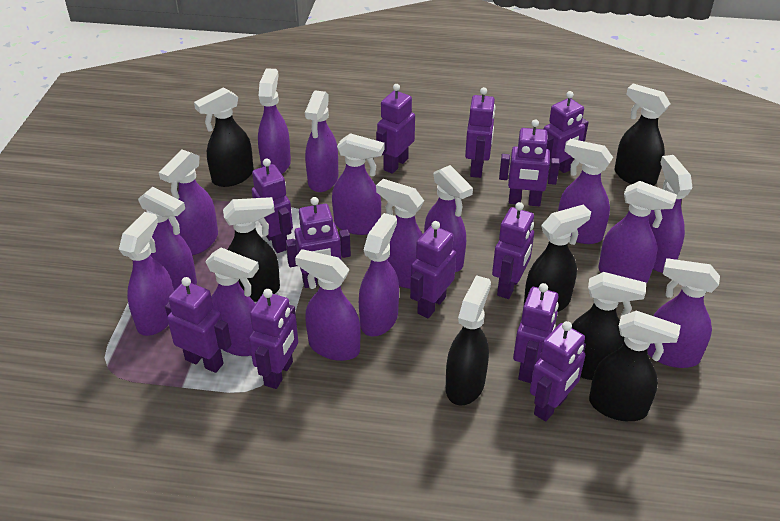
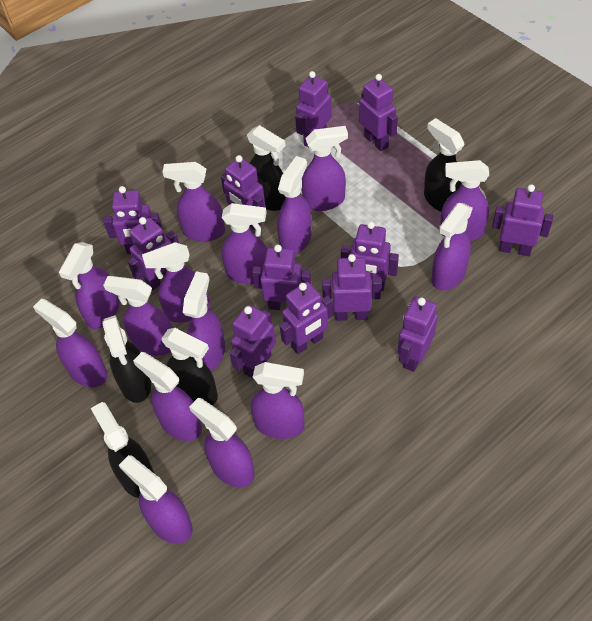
black spray bottle: [194,88,254,187] [223,197,280,302] [446,275,491,406] [524,205,591,312] [572,272,646,380] [589,311,681,421] [615,84,670,185] = 7 -> [91,402,154,498] [102,315,151,403] [161,328,218,405] [247,125,286,211] [424,118,465,212] = 5

